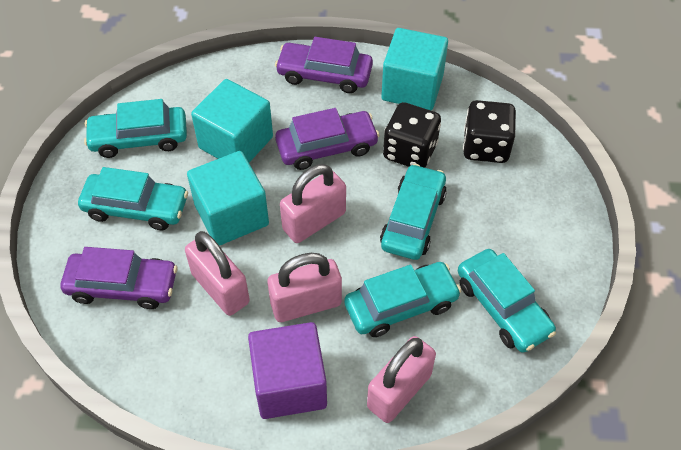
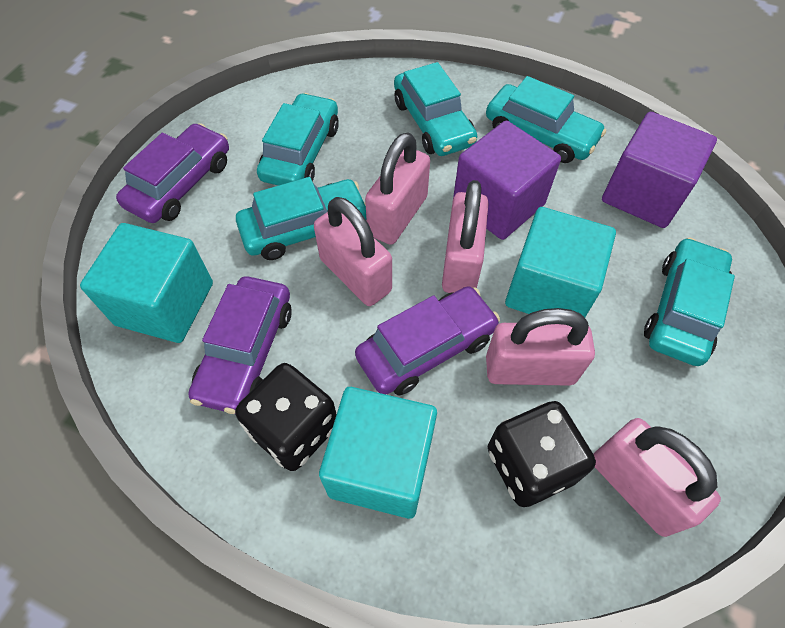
pink padlock: [185,231,250,316] [267,253,342,322] [280,164,346,243] [367,336,436,423] = 4 -> [314,197,392,306] [365,132,430,245] [442,180,488,293] [486,308,595,386] [593,418,721,537] = 5
purple cube: [248,322,327,419] = 1 -> [453,121,561,240] [602,112,717,228] = 2

